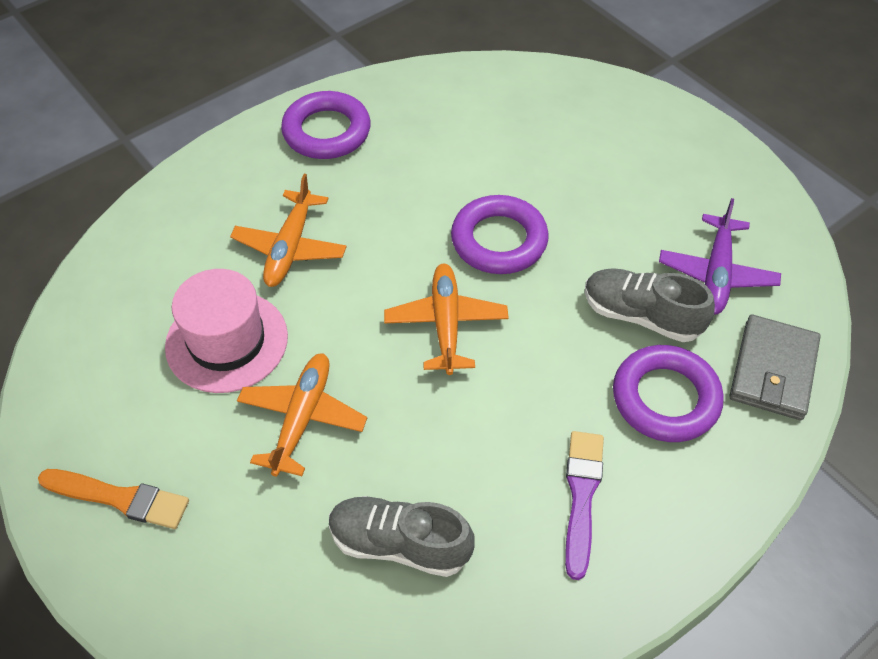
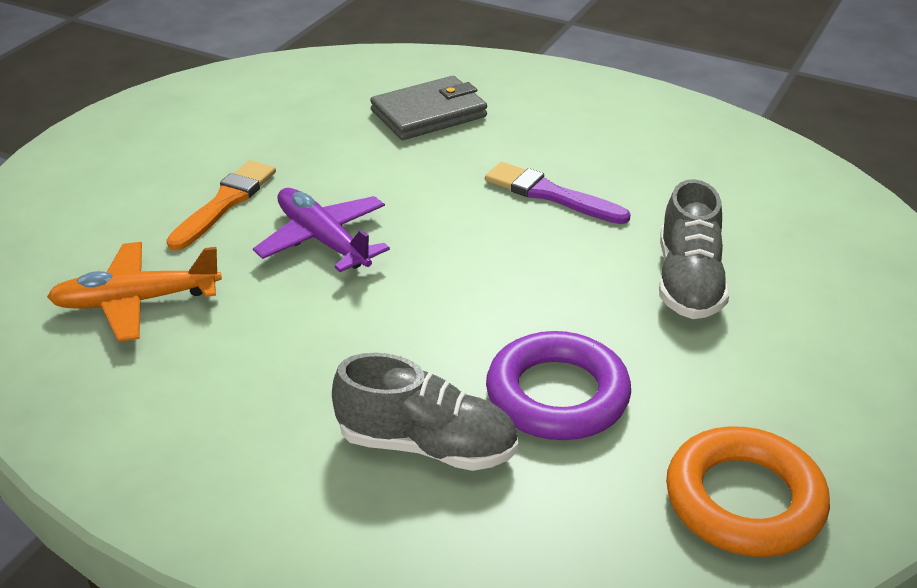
orange plane: [230,174,347,287] [237,353,367,476] [384,263,509,375] = 3 -> [47,242,222,342] = 1
orange ring: none = 0 -> [666,426,830,557] = 1
pink hat: [165,269,288,393] = 1 -> none = 0
purple ring: [281,91,371,159] [451,195,549,274] [613,345,724,442] = 3 -> [486,331,631,440] = 1

